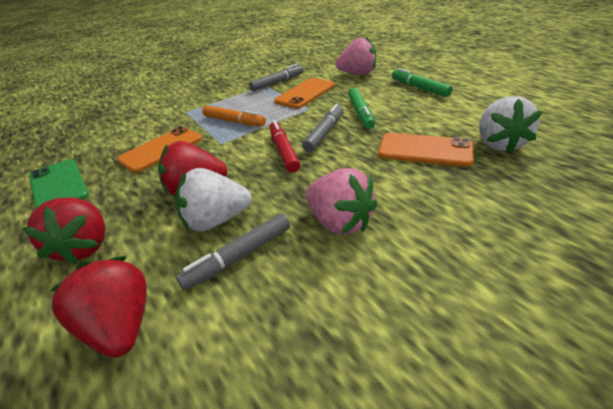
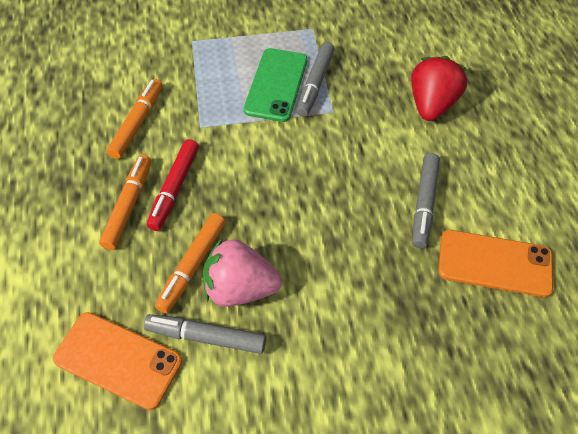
green marker: [348,88,375,129] [392,68,452,97] = 2 -> none = 0
orange marker: [202,105,266,127] = 1 -> [99,155,151,250] [107,79,163,159] [155,213,225,314] = 3
orange phone: [117,126,202,173] [274,78,335,109] [378,133,474,167] = 3 -> [53,312,182,410] [438,230,553,297] = 2
pink strawberry: [305,168,378,235] [336,37,376,75] = 2 -> [203,238,282,307] = 1
red strawberry: [22,197,106,265] [50,256,147,358] [158,141,228,196] = 3 -> [411,56,468,121] = 1
white strawberry: [175,168,251,231] [479,96,542,153] = 2 -> none = 0

